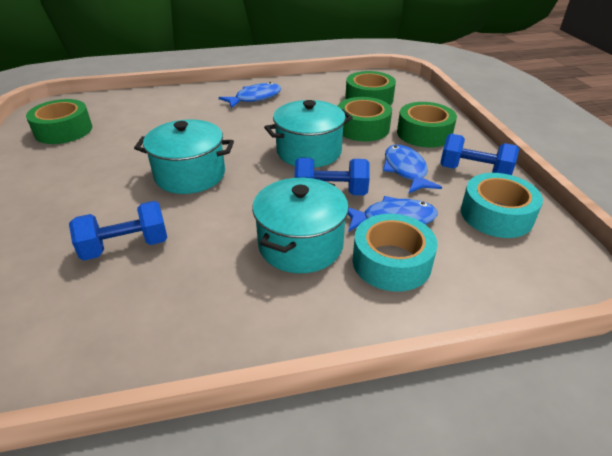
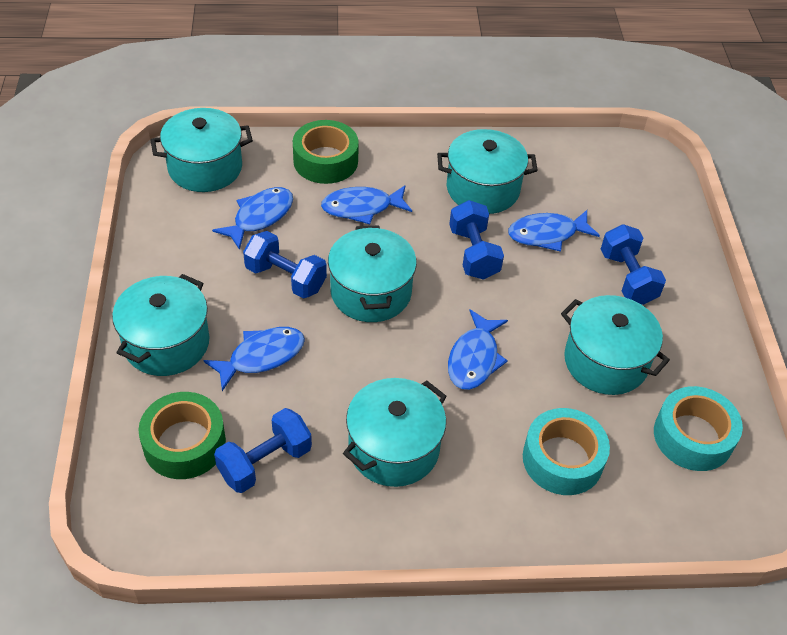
blue dumbbell: [69,201,167,261] [294,158,370,195] [440,134,519,175] = 3 -> [214,408,312,493] [243,231,327,299] [449,200,504,280] [601,224,666,305] = 4
blue fish: [219,82,281,109] [348,196,438,232] [383,145,442,194] = 3 -> [203,327,305,391] [212,187,293,250] [321,185,412,224] [448,309,508,390] [508,210,600,252] = 5
green tape: [26,99,92,144] [338,97,392,141] [345,71,396,105] [397,102,457,148] = 4 -> [138,392,226,479] [293,120,359,184] = 2
turquoise pot: [134,119,234,194] [252,178,349,273] [264,100,353,168] = 3 -> [112,274,209,376] [151,108,253,192] [328,225,417,322] [343,378,447,487] [437,129,538,214] [561,295,670,395] = 6

